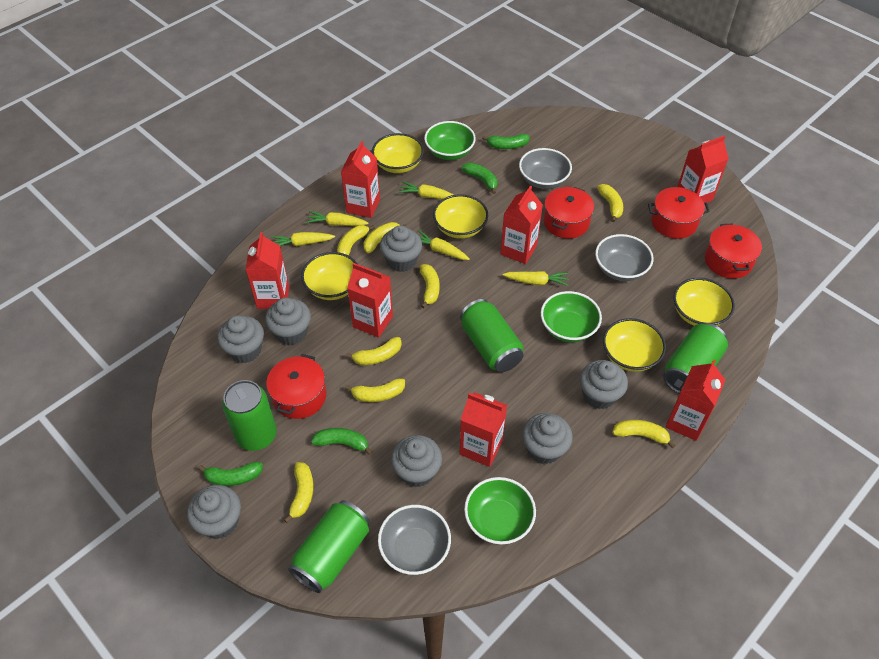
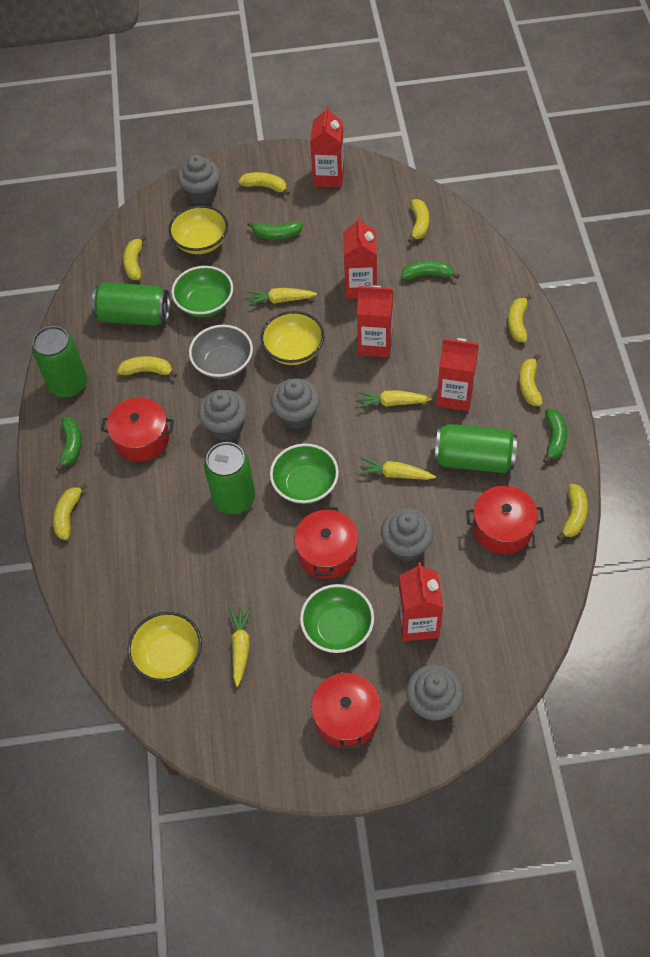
grey bowl: [378,505,451,575] [519,148,572,189] [595,234,654,281] = 3 -> [189,325,253,379] = 1
grey cupcake: [187,485,241,539] [217,315,264,363] [265,297,311,345] [380,225,422,272] [391,435,442,487] [522,413,573,464] [580,360,628,409] = 7 -> [177,155,220,204] [198,390,248,440] [271,379,320,429] [381,508,434,562] [406,665,464,722] = 5
red carton: [245,232,289,309] [341,141,380,218] [347,263,393,338] [460,393,507,467] [500,186,543,264] [665,360,725,441] [677,136,729,203] = 7 -> [310,105,344,188] [343,216,377,299] [357,286,393,357] [398,562,443,641] [436,338,479,411] = 5
yellow bowl: [301,252,357,300] [372,133,424,173] [433,194,488,239] [603,318,666,372] [673,278,735,326] = 5 -> [128,612,202,682] [168,205,228,254] [261,311,324,365] = 3
yellow carrot: [271,232,335,246] [306,211,369,226] [399,181,454,199] [418,230,470,260] [503,271,568,286] = 5 -> [229,607,251,687] [247,288,317,306] [357,390,432,408] [358,457,436,480] = 4

